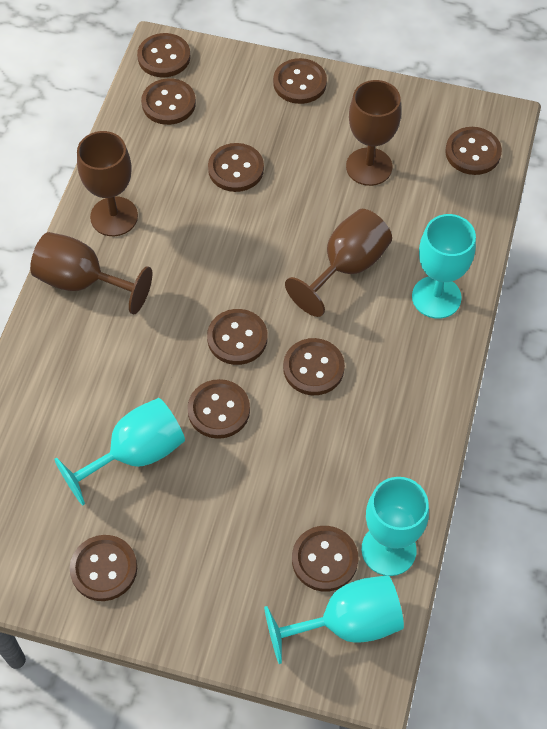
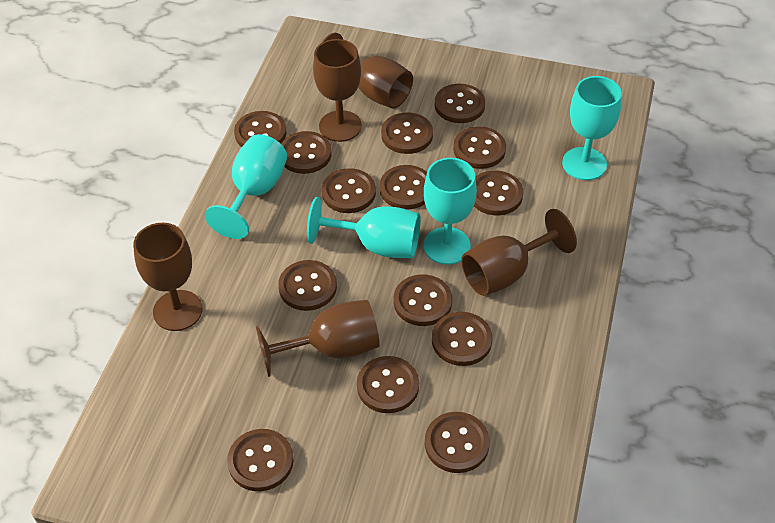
brown button: [70,535,137,601] [137,33,190,77] [141,78,196,125] [187,379,250,439] [207,309,267,365] [208,143,264,192] [273,58,327,104] [283,338,345,395] [292,526,358,592] [445,127,502,175] = 10 -> [227,429,294,491] [234,111,286,147] [278,260,337,311] [281,131,332,174] [322,168,376,213] [357,356,419,413] [379,165,427,210] [381,112,433,154] [393,274,452,326] [425,412,490,473] [432,312,492,366] [435,84,485,123] [453,126,506,169] [474,170,523,215] = 14
brown goblet: [30,232,152,315] [77,131,138,236] [285,209,392,317] [346,80,401,186] = 4 -> [133,223,202,331] [256,300,380,377] [313,39,362,142] [321,33,413,109] [461,209,577,296] = 5

